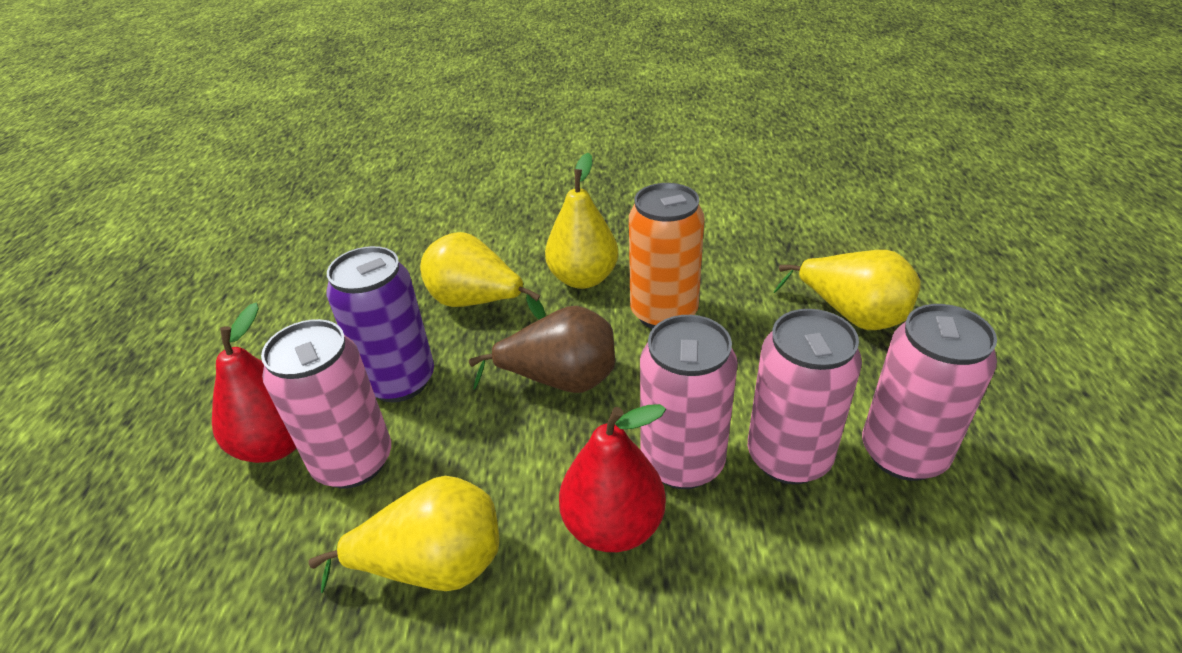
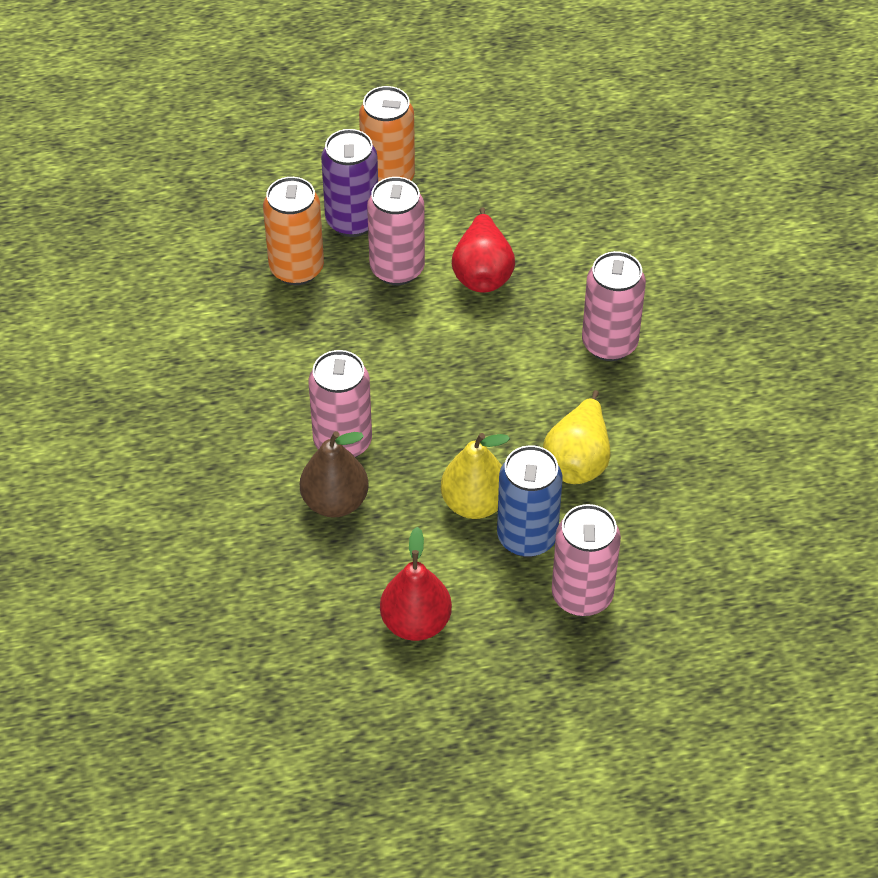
blue can: none = 0 -> [497,445,562,557] = 1
orange can: [629,183,704,329] = 1 -> [263,177,324,285] [359,86,415,182] = 2
yellow pear: [309,476,499,593] [420,232,546,320] [545,153,619,289] [774,250,921,330] = 4 -> [441,433,510,519] [543,390,611,484] = 2

